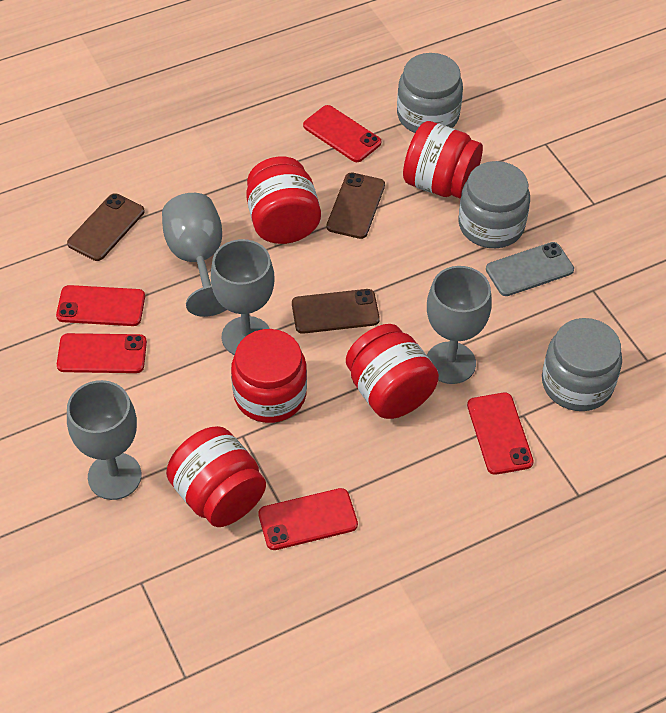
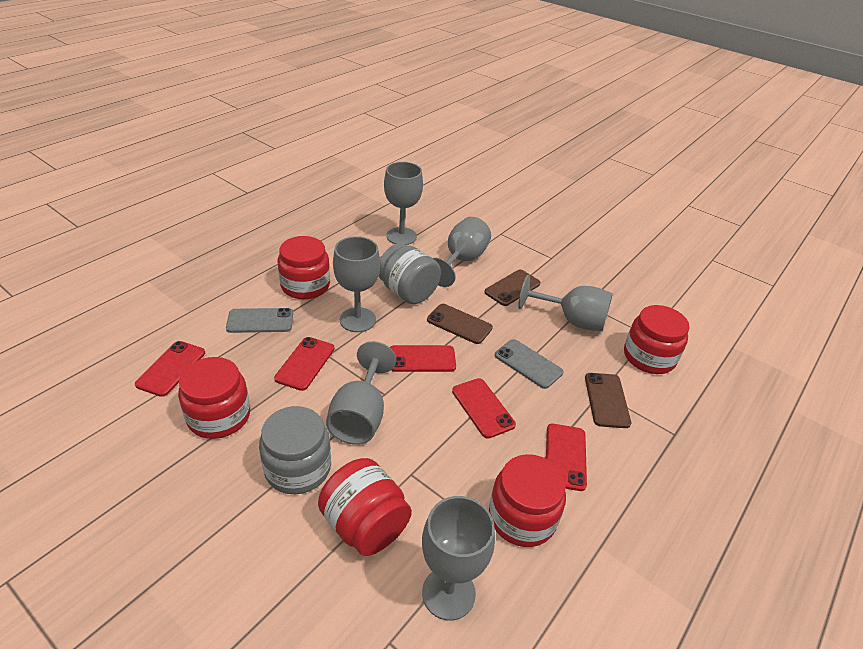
grey goblet: [67,380,142,500] [162,193,227,317] [211,239,274,355] [427,266,492,384] = 4 -> [326,341,396,445] [333,236,380,332] [384,162,423,245] [422,496,495,621] [433,217,491,287] [518,275,613,331] = 6
grey jar: [397,53,463,133] [459,161,530,248] [542,318,622,411] = 3 -> [259,406,331,494] [379,243,441,304] = 2
grey phone: [486,242,574,296] = 1 -> [226,308,293,333] [495,339,564,389] = 2

